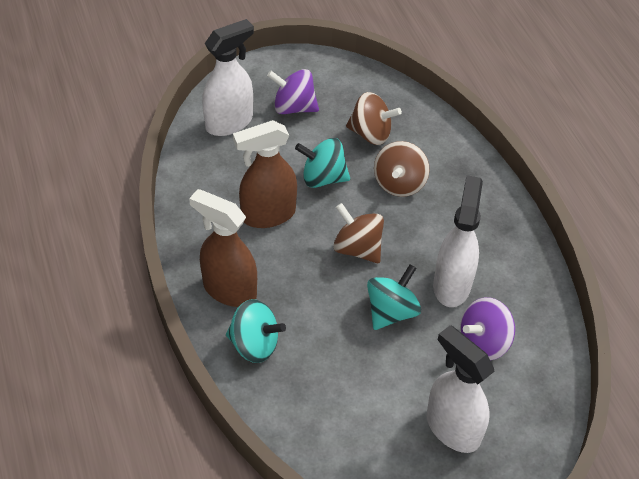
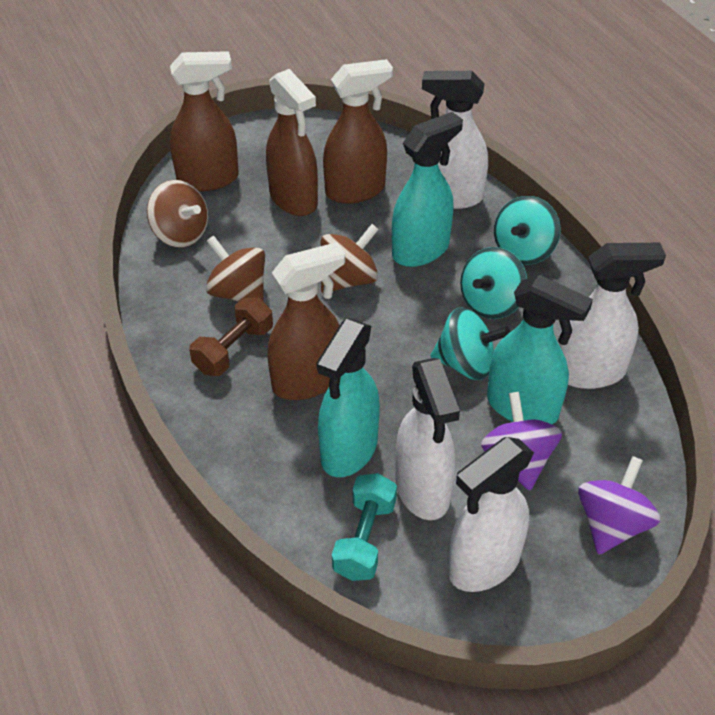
brown dumbbell: none = 0 -> [189,297,273,376] = 1
brown spray bottle: [189,189,257,307] [233,120,297,228] = 2 -> [170,51,238,191] [266,69,318,216] [267,242,345,400] [323,59,393,204] = 4
turquoise dumbbell: none = 0 -> [332,473,397,581] = 1
turquoise spray bottle: none = 0 -> [317,319,380,477] [392,112,463,267] [487,275,593,424] = 3
white spray bottle: [202,19,254,136] [427,325,495,453] [433,175,483,307] = 3 -> [395,358,460,520] [422,71,488,209] [448,437,534,592] [558,243,666,389] = 4

